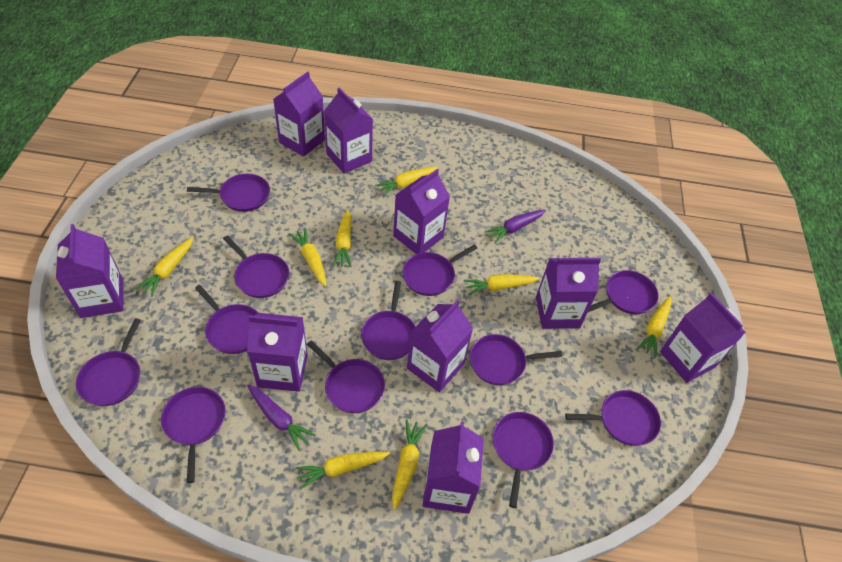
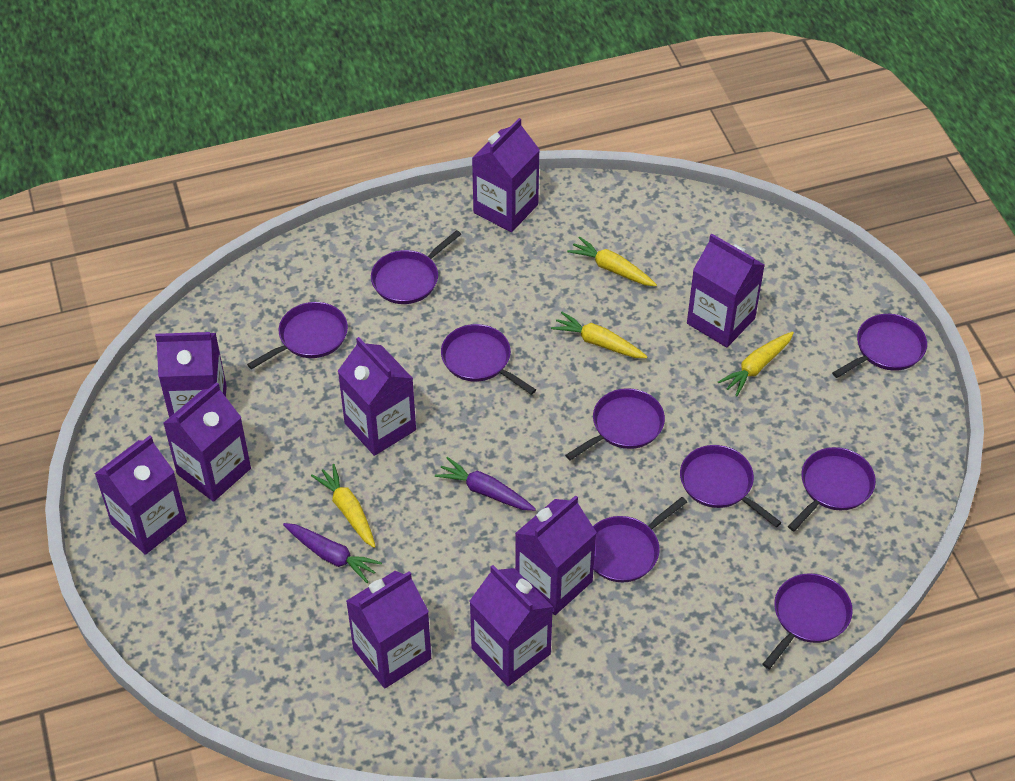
purple pan: [76,318,141,406] [161,387,226,483] [187,174,270,212] [195,285,259,354] [223,235,289,298] [307,340,385,413] [361,281,416,360] [403,244,477,296] [470,334,562,385] [492,412,554,508] [565,390,661,446] [588,270,659,314] = 12 -> [247,302,348,369] [371,230,461,304] [441,324,536,395] [565,388,665,460] [593,497,687,582] [680,445,782,527] [763,573,853,669] [788,447,876,531] [832,314,927,378] = 9
yellow carrot: [136,237,193,297] [289,228,327,287] [295,452,390,489] [332,209,352,267] [375,167,438,197] [392,419,427,510] [464,274,540,295] [637,296,671,358] = 8 -> [311,464,376,548] [551,312,648,358] [567,237,657,286] [718,331,794,396] = 4

